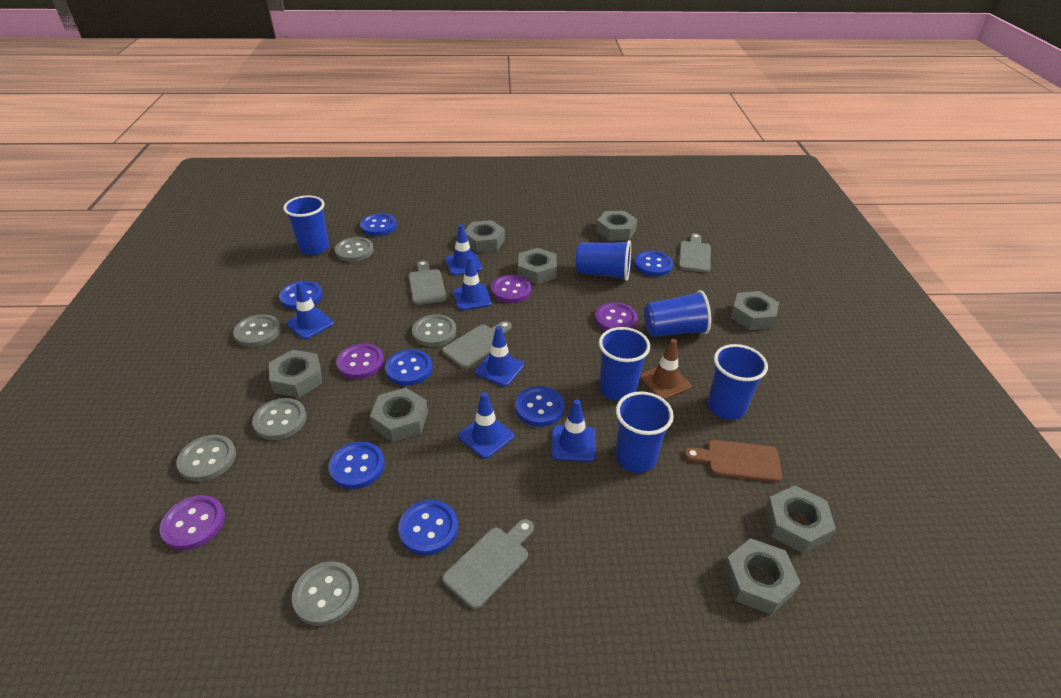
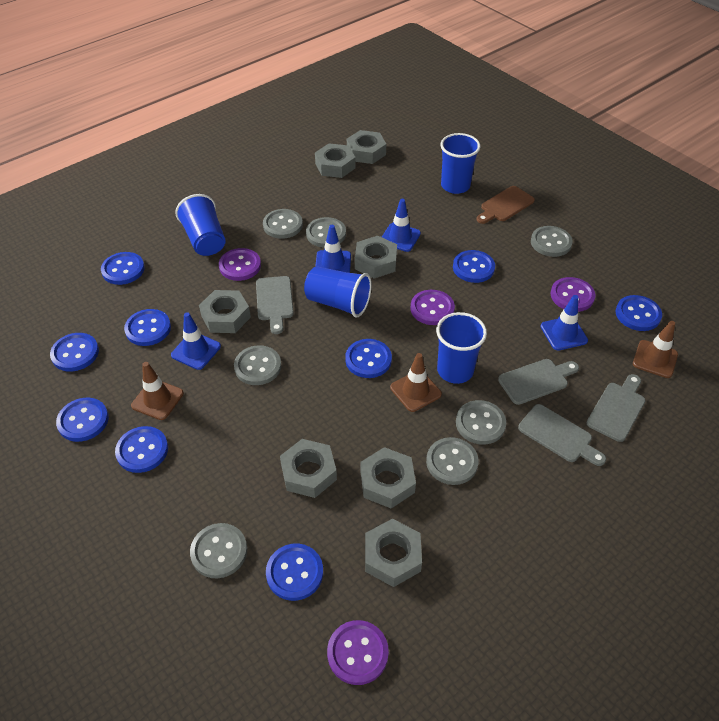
blue button: [279,281,323,310] [328,442,385,489] [360,213,397,236] [385,349,433,386] [398,500,458,555] [515,386,565,427] [634,251,673,276] = 7 -> [50,333,99,372] [56,398,109,442] [101,252,145,285] [115,426,168,473] [124,309,171,346] [266,544,323,601] [345,339,392,378] [453,250,495,283] [616,295,662,331] = 9
blue cup: [283,195,329,255] [576,240,631,281] [599,327,650,401] [615,391,674,473] [644,290,711,337] [708,344,768,420] = 6 -> [175,194,225,256] [304,266,372,317] [436,312,487,384] [441,133,480,194] = 4
blue traffic cone: [286,281,334,339] [445,224,482,276] [453,257,492,310] [458,392,514,459] [475,326,524,387] [551,400,596,462] = 6 -> [171,312,221,370] [316,225,351,273] [382,199,421,252] [540,295,588,351] = 4
brown traffic cone: [640,339,691,400] = 1 -> [131,362,184,420] [390,353,442,412] [633,321,678,378] = 3
grey button: [176,435,236,481] [233,314,281,347] [252,398,307,440] [292,561,359,626] [335,237,374,262] [412,314,456,347] = 6 -> [190,523,247,578] [234,345,281,385] [263,209,303,239] [306,217,346,248] [426,437,479,485] [456,400,506,445] [531,226,573,257] = 7
grey nut: [269,350,322,398] [370,388,428,442] [465,220,505,253] [518,248,557,284] [596,211,637,241] [723,538,801,615] [731,291,779,330] [765,485,836,554] = 8 -> [199,290,251,333] [280,439,337,498] [315,143,356,178] [347,130,386,164] [355,236,397,279] [360,447,416,508] [365,519,422,587] = 7

